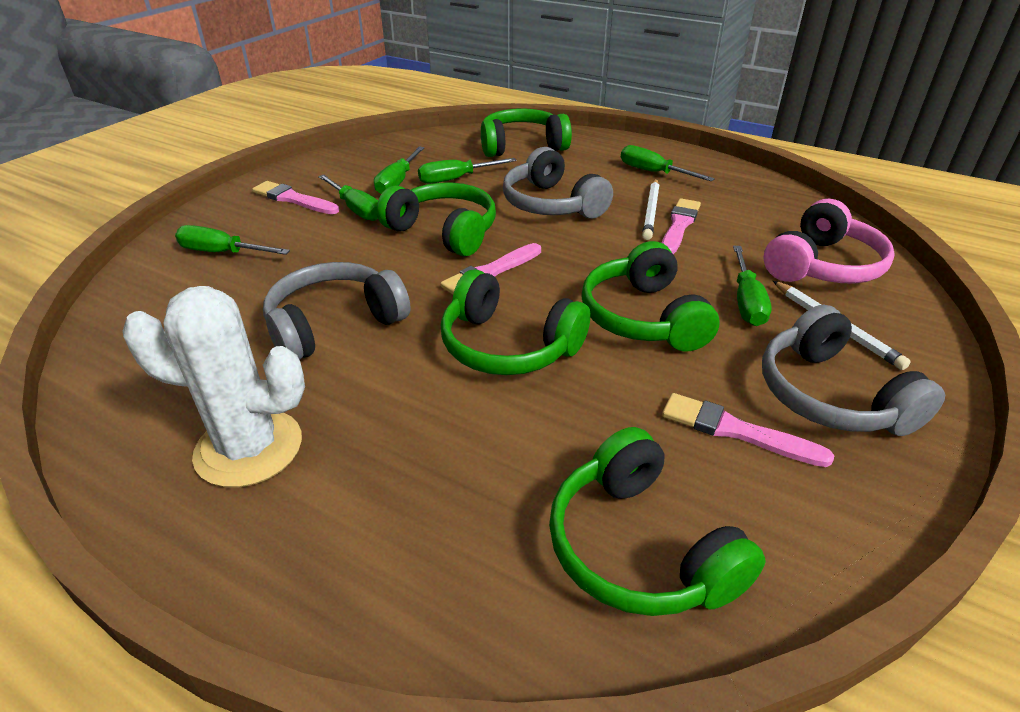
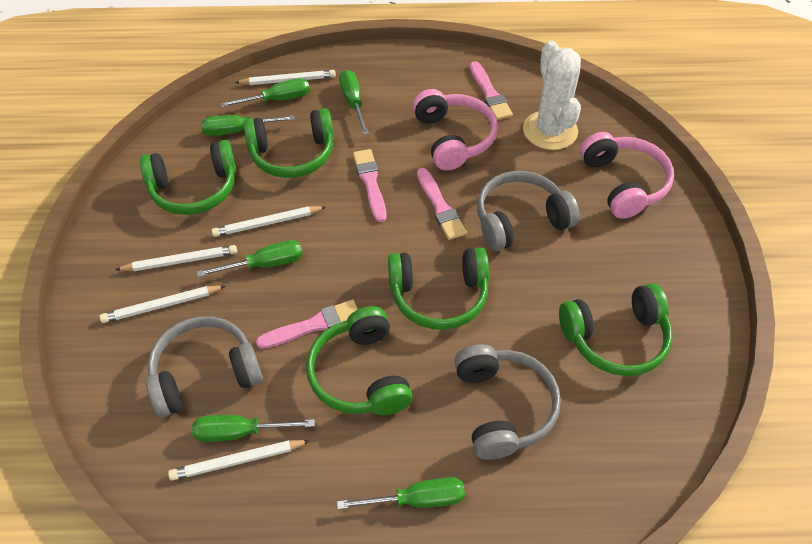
pink headphones: [764,199,895,284] = 1 -> [412,89,498,171] [580,132,674,219] = 2
white pencil: [642,179,660,240] [773,281,911,370] = 2 -> [100,285,225,323] [115,245,237,271] [168,440,310,481] [211,206,325,237] [235,70,336,85] = 5

